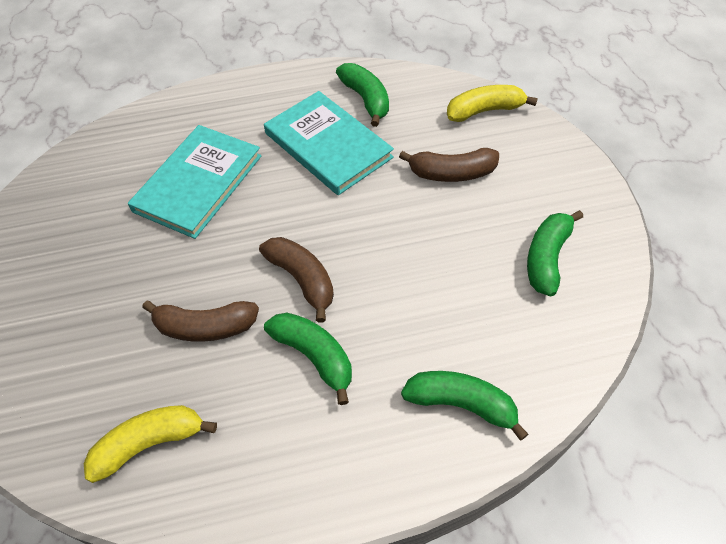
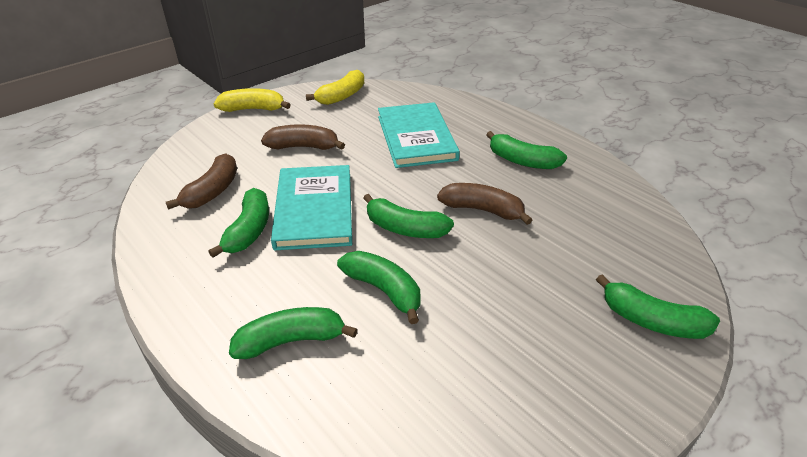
green banana: [264,313,352,405] [336,63,389,127] [401,371,528,441] [527,210,583,296] = 4 -> [208,188,269,258] [229,307,358,359] [337,251,421,324] [363,194,454,238] [486,131,567,169] [596,274,720,339] = 6

